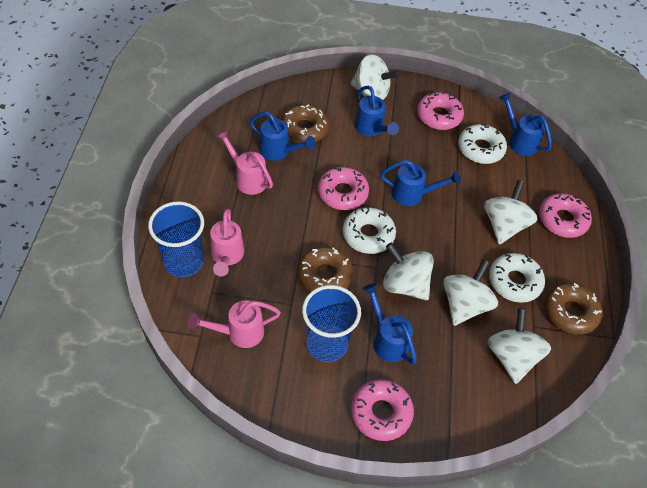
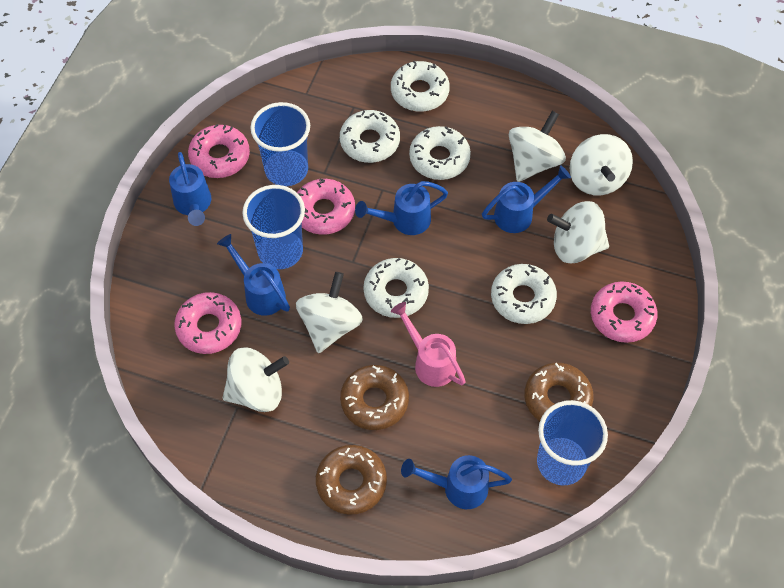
blue cup: [148,201,204,277] [302,285,361,362] = 2 -> [242,185,305,269] [250,102,310,186] [537,400,608,485] = 3
pink watering can: [188,300,281,348] [210,209,244,277] [216,130,273,195] = 3 -> [391,302,466,387] = 1
white donut: [343,207,396,254] [458,123,507,164] [489,253,545,303] = 3 -> [340,110,400,163] [363,258,429,318] [391,61,450,112] [409,126,471,180] [491,264,557,324] = 5

